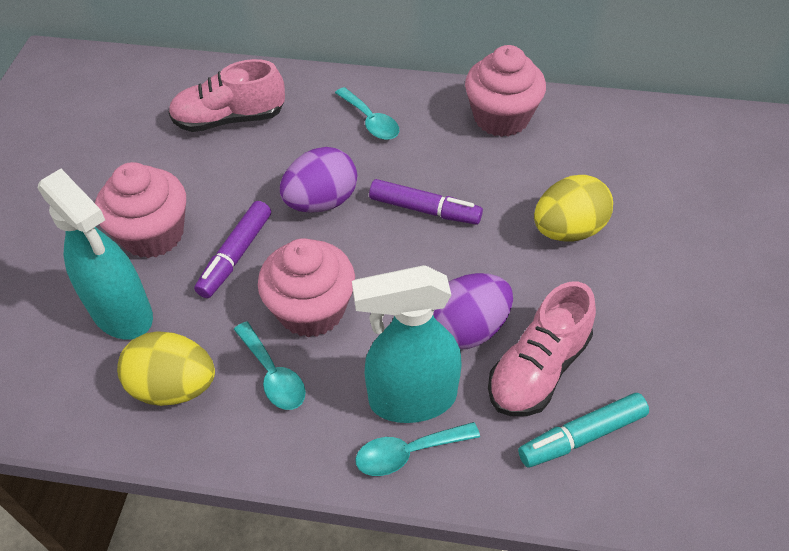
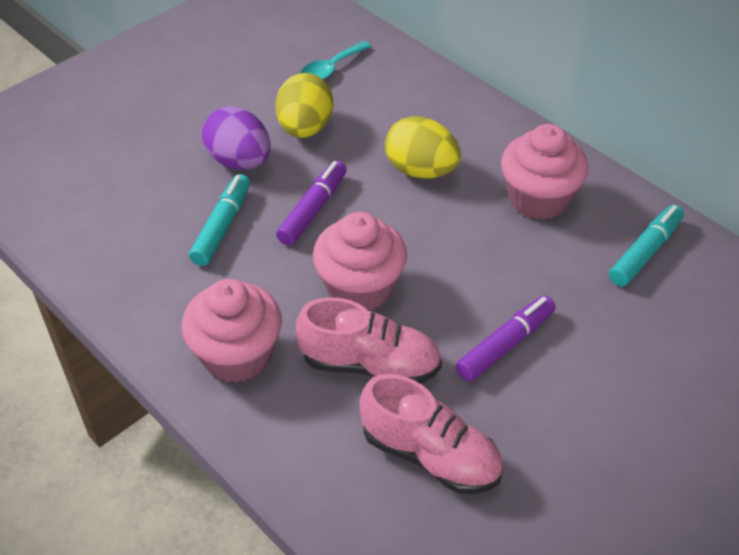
purple egg: [280,147,357,213] [433,273,513,349] = 2 -> [202,106,271,170] = 1
turquoise marker: [518,393,649,468] = 1 -> [189,174,250,266] [609,205,684,287] = 2
turquoise spoon: [234,321,306,410] [335,87,399,140] [355,422,480,476] = 3 -> [301,41,372,80] = 1
turquoise spray bottle: [38,169,153,340] [352,265,462,423] = 2 -> none = 0

